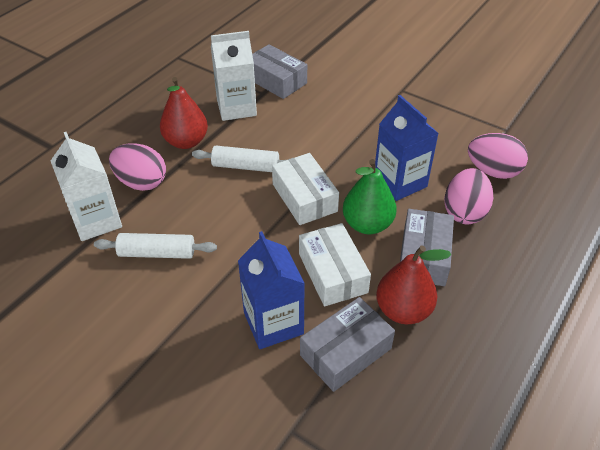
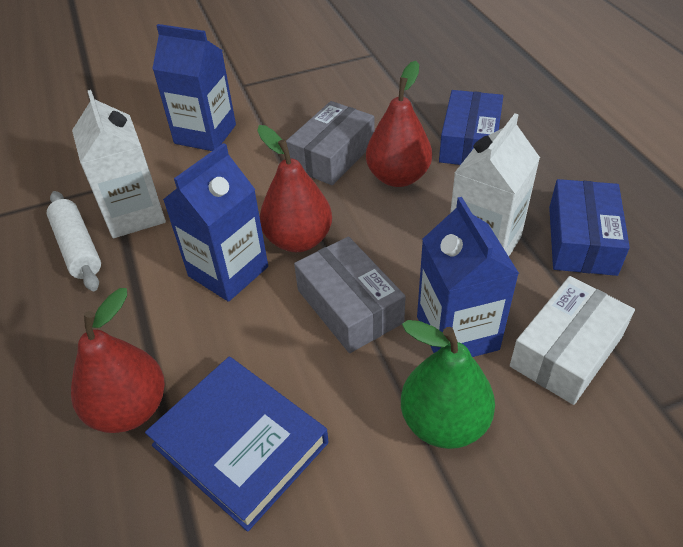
blue book: none = 0 -> [145,357,329,532] = 1
blue box: none = 0 -> [439,90,503,165] [549,179,630,276] = 2
blue carton: [238,231,305,349] [375,95,439,201] = 2 -> [152,24,236,151] [163,143,268,302] [417,197,519,357] = 3
grey box: [252,44,307,99] [300,297,395,392] [400,209,454,286] = 3 -> [286,101,374,185] [294,236,406,353] = 2
pink egg: [109,144,166,191] [444,168,493,224] [468,133,528,179] = 3 -> none = 0
red pear: [160,77,208,149] [376,246,451,324] = 2 -> [71,288,165,433] [257,125,332,252] [366,61,432,187] = 3
white box: [272,153,339,225] [299,223,371,306] = 2 -> [510,276,635,405] = 1
white rolling pin: [94,233,217,259] [192,146,286,172] = 2 -> [47,191,101,291] = 1

